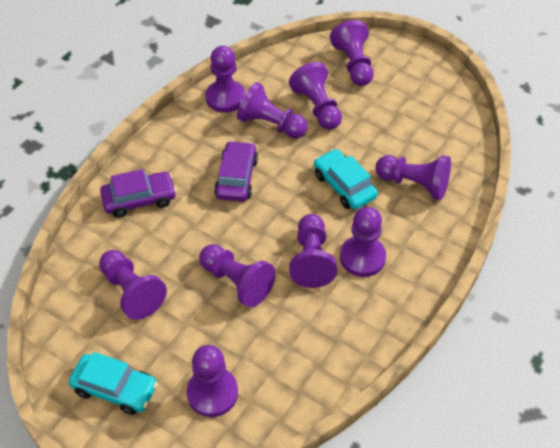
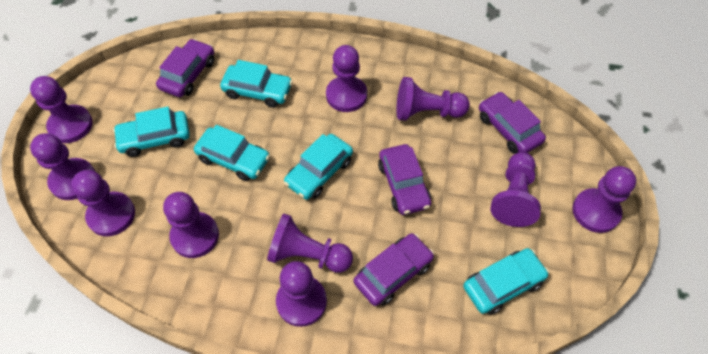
purple car: [100,169,176,218] [214,141,258,202] = 2 -> [156,39,214,97] [354,233,434,306] [378,144,431,215] [479,92,546,154] = 4
turquoise car: [69,352,158,415] [314,149,378,210] = 2 -> [113,107,190,157] [194,125,270,181] [220,60,293,108] [284,134,353,200] [463,248,549,315] = 5

